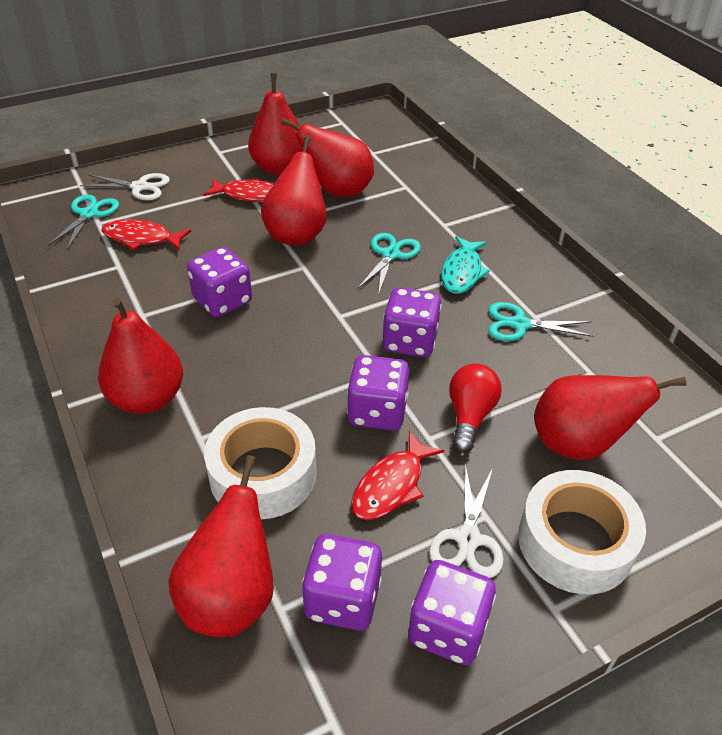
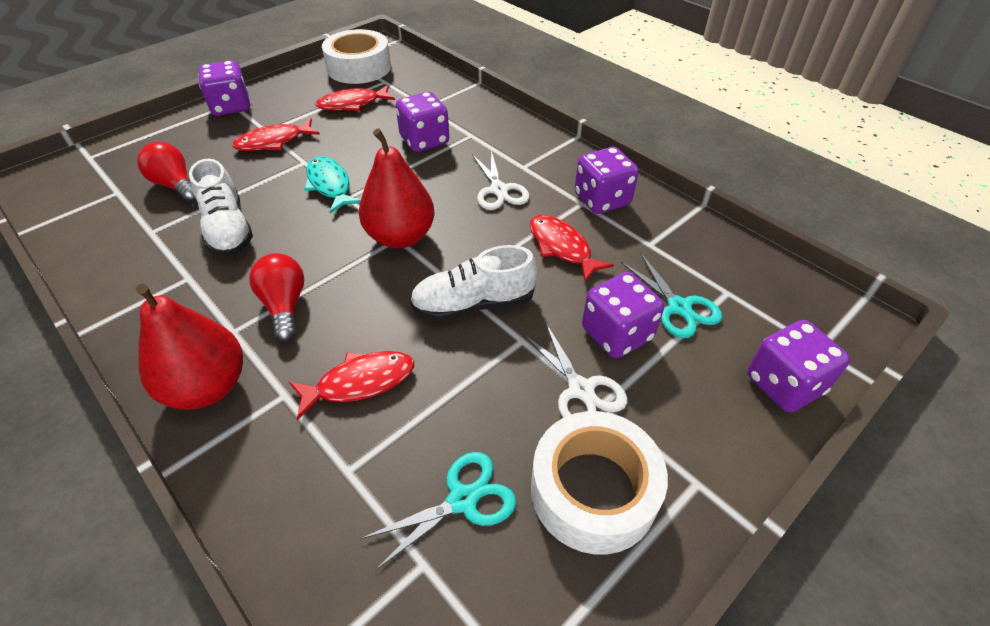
red fish: [101,219,191,250] [203,177,274,202] [351,431,444,520] = 3 -> [232,118,320,151] [289,351,414,420] [315,85,395,111] [530,215,614,282] = 4
red light bulb: [449,363,502,453] = 1 -> [137,142,196,202] [249,253,304,342] = 2
red pear: [98,298,183,414] [168,455,274,637] [248,73,303,175] [261,136,327,245] [281,118,374,197] [534,375,686,460] = 6 -> [136,284,243,409] [359,128,435,248] = 2
turquoise scissors: [47,194,119,250] [358,233,421,293] [488,302,594,341] = 3 -> [361,452,516,570] [621,253,722,338] = 2
white shoe: none = 0 -> [189,158,253,256] [410,245,537,321] = 2

